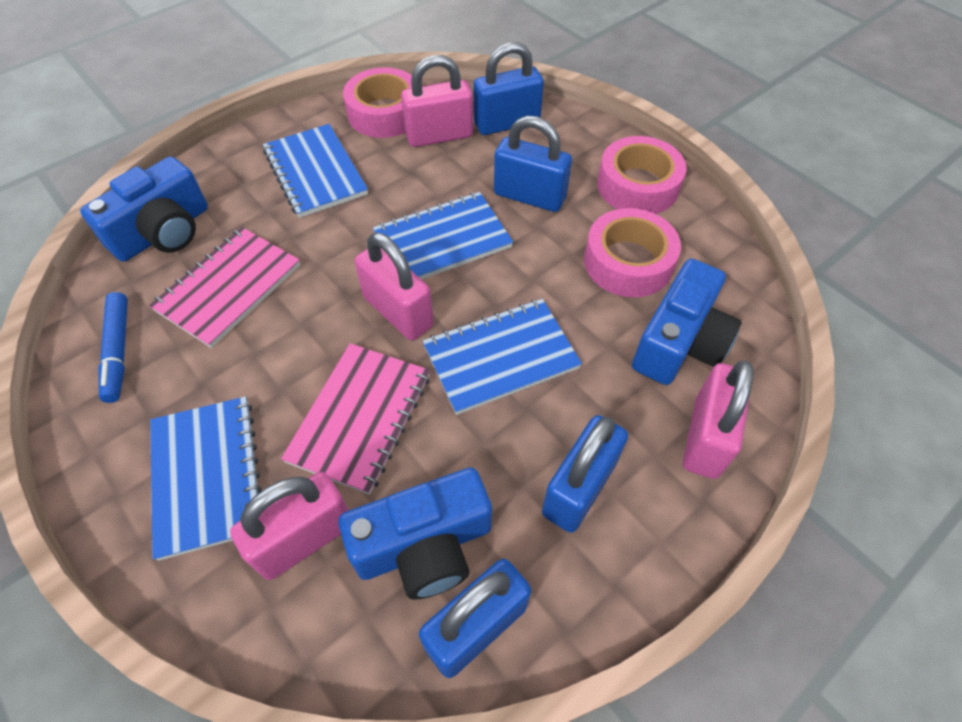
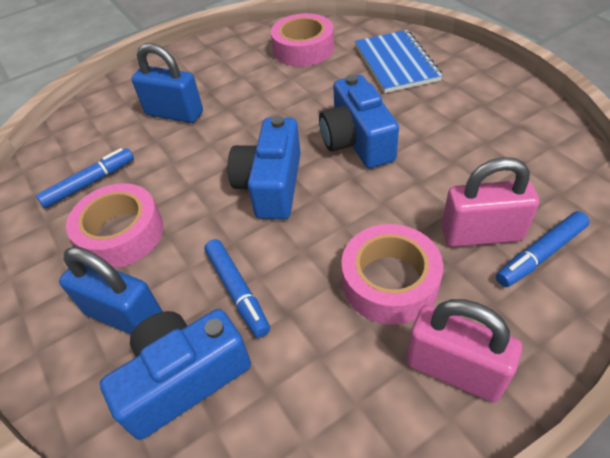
blue marker: [98,292,128,403] = 1 -> [36,148,134,208] [204,239,270,338] [496,211,590,287] = 3
blue notebook: [150,397,261,561] [263,124,368,218] [373,192,513,280] [423,299,582,415] = 4 -> [355,30,443,93] = 1
blue padlock: [419,559,531,678] [473,42,544,135] [494,116,572,212] [542,415,628,533] = 4 -> [59,247,163,335] [131,43,203,123] = 2
pink notebook: [149,227,300,348] [281,343,430,495] = 2 -> none = 0
pink padlock: [230,472,349,580] [355,232,434,341] [401,55,473,147] [683,360,754,479] = 4 -> [406,299,522,402] [441,157,539,247] = 2

